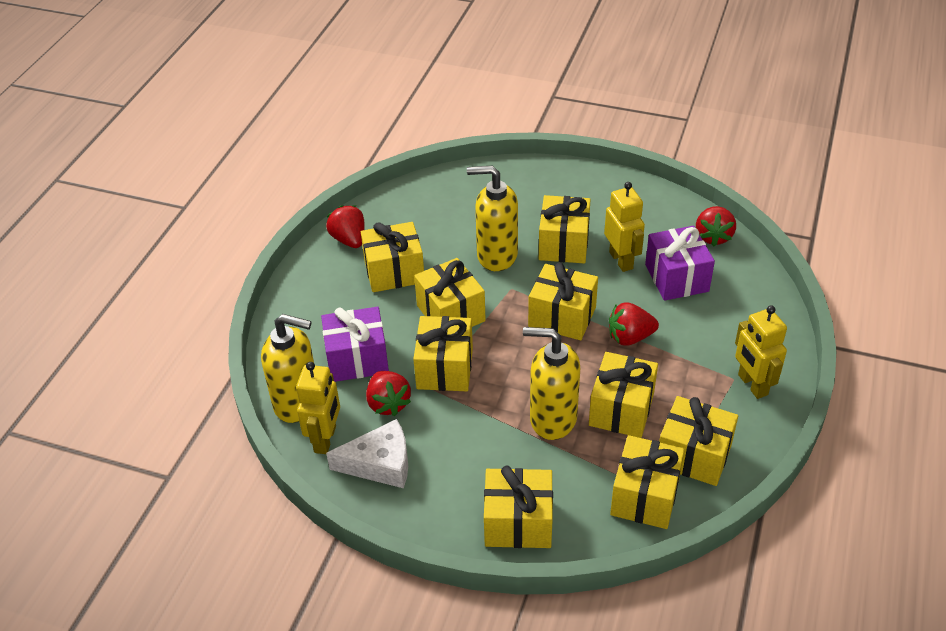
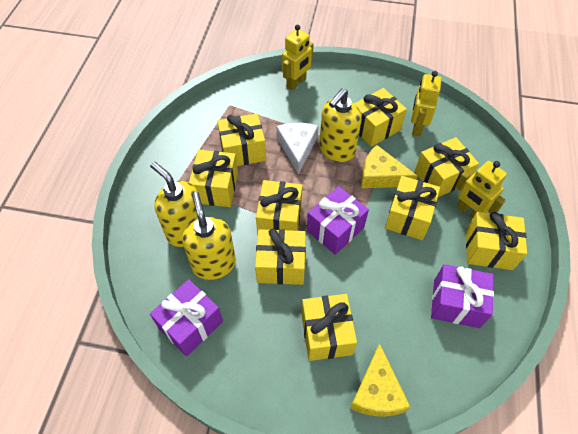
purple gift: [321,307,389,382] [645,226,715,301] = 2 -> [150,279,223,356] [307,186,369,255] [431,264,494,328] = 3
red strawberry: [326,205,365,248] [366,371,411,416] [609,303,659,346] [696,206,736,246] = 4 -> none = 0
yellow cheese: none = 0 -> [350,343,410,417] [361,145,417,188] = 2

